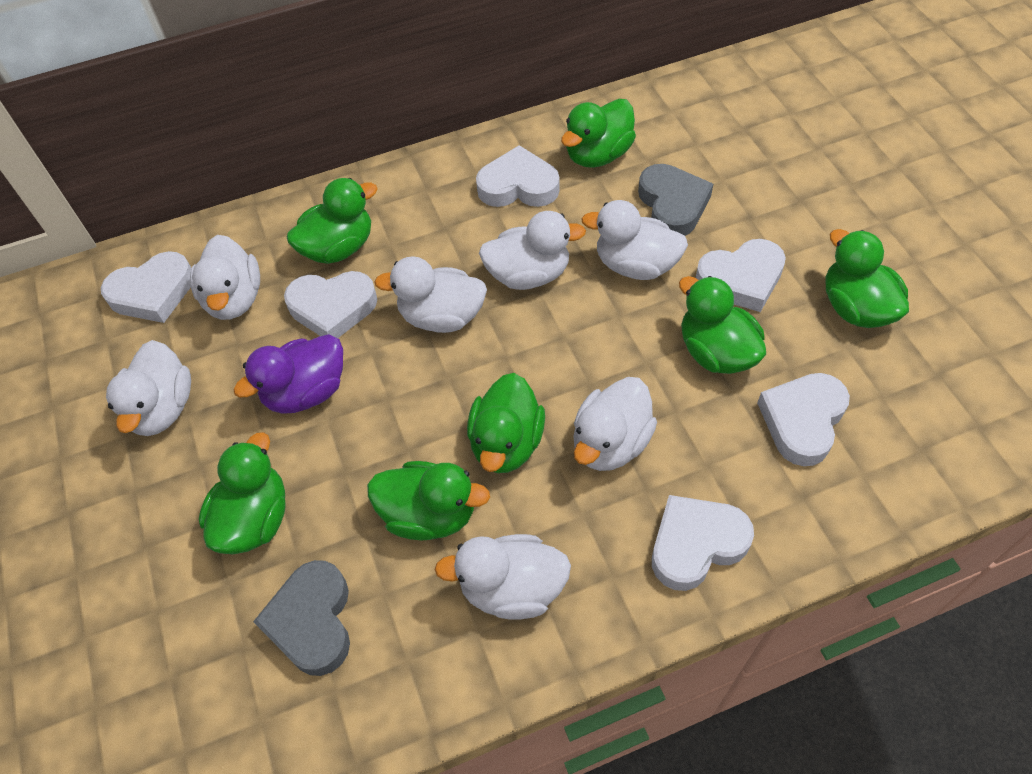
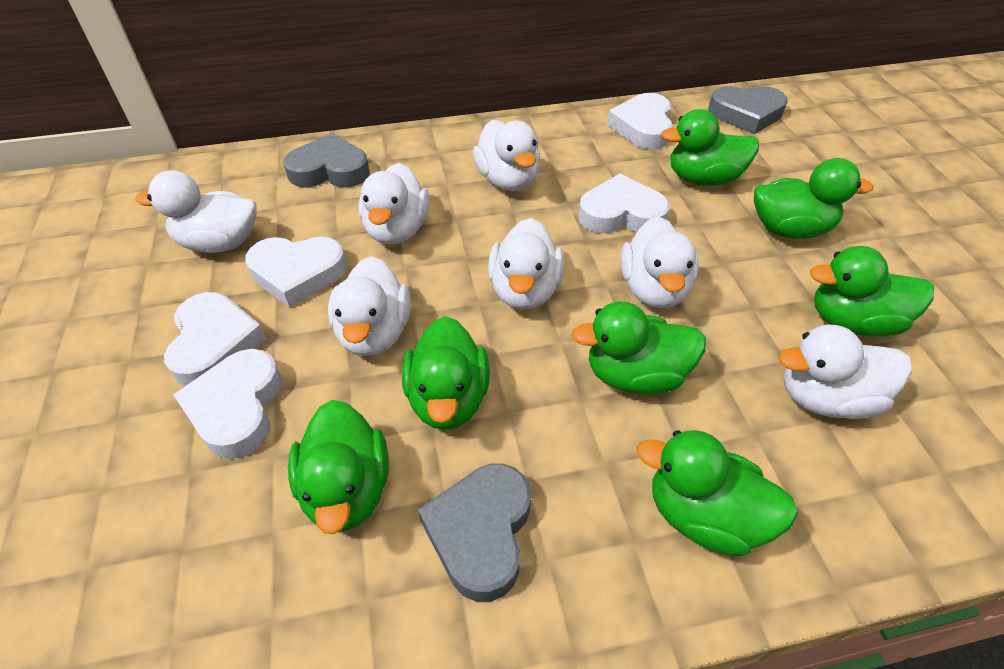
grey heart: [253,560,350,676] [638,164,713,236] = 2 -> [283,133,370,187] [418,463,531,602] [708,86,788,134] = 3
purple duck: [233,334,343,414] = 1 -> none = 0
white heart: [101,251,191,323] [284,271,377,338] [476,145,560,207] [652,495,754,591] [696,239,786,312] [757,373,850,466] = 6 -> [164,292,266,386] [173,349,282,459] [245,237,347,308] [578,174,670,234] [607,93,673,150] = 5

